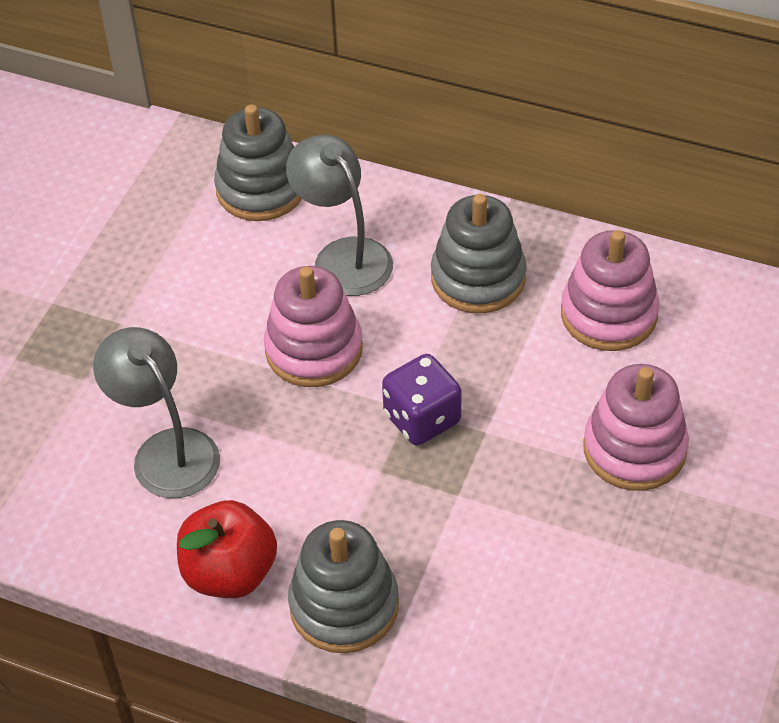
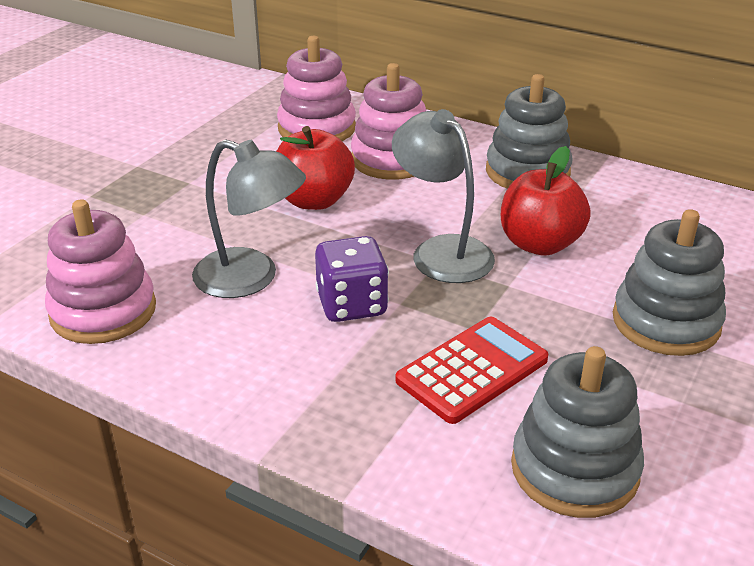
red apple: [177,500,277,598] = 1 -> [276,126,355,210] [501,146,591,256] = 2
red calculator: none = 0 -> [396,317,548,424] = 1

